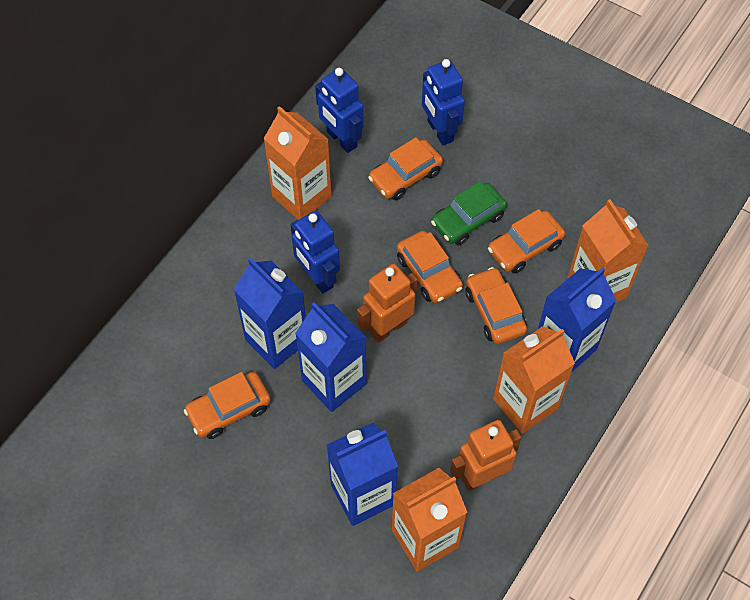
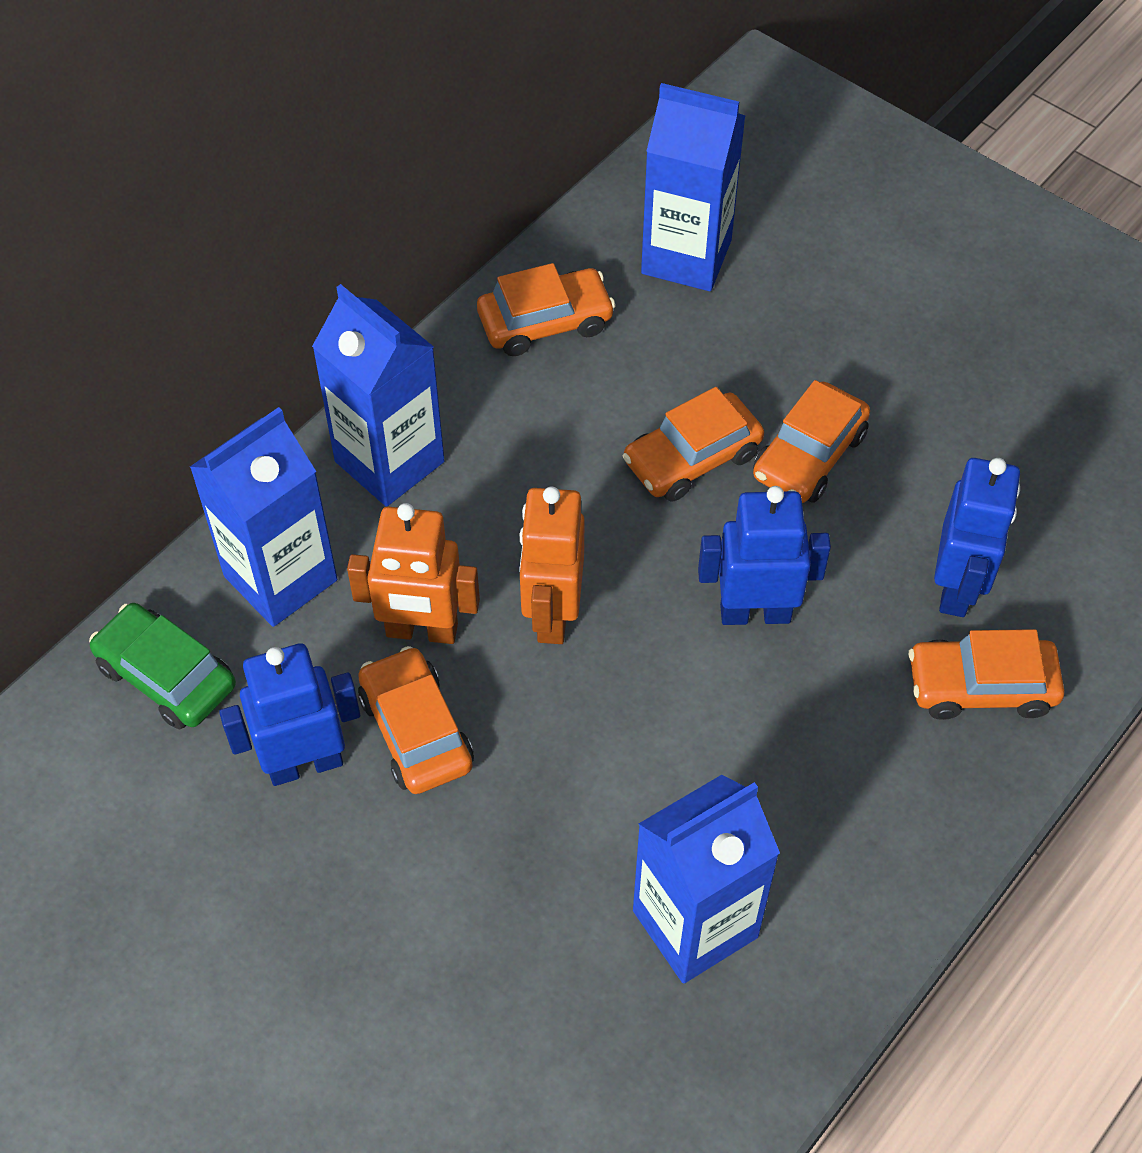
orange carton: [263,106,332,220] [392,468,467,572] [493,326,575,434] [567,199,649,303] = 4 -> none = 0

